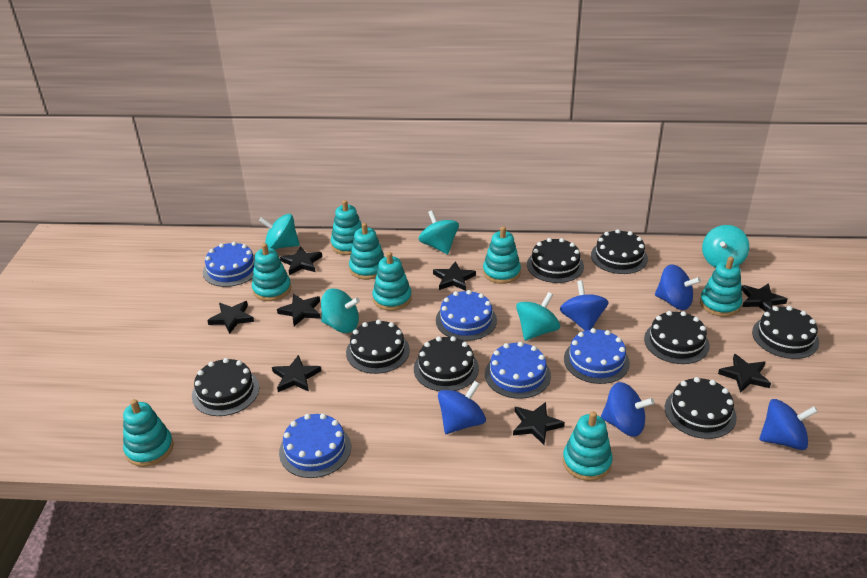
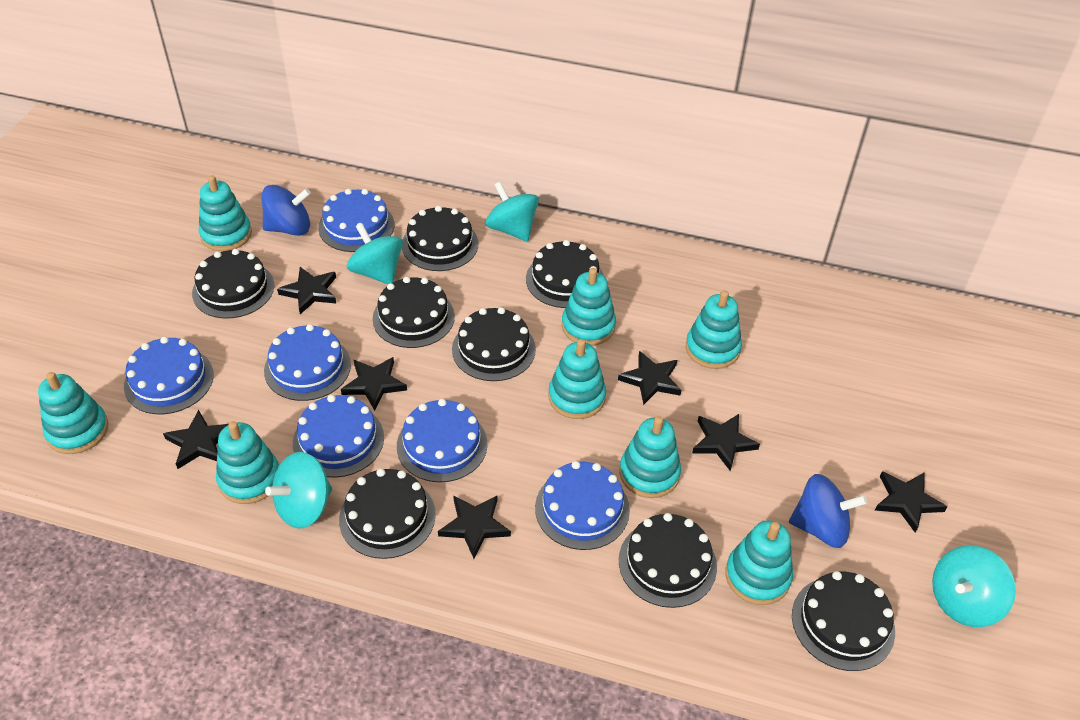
black star: [207,301,254,334] [272,355,321,392] [277,294,321,326] [280,246,322,275] [433,261,476,291] [513,402,565,445] [718,354,771,393] [741,283,788,312] = 8 -> [163,410,229,469] [277,267,336,314] [341,357,407,411] [438,495,511,559] [618,351,681,405] [692,414,760,471] [875,472,947,533] = 7
blue cake: [203,242,255,287] [279,413,351,478] [436,290,497,341] [485,342,551,399] [564,328,630,384] = 5 -> [124,337,214,414] [264,324,351,401] [293,395,384,478] [318,189,394,252] [397,399,487,482] [535,461,630,550] = 6
blue spinning top: [438,381,486,434] [560,280,609,331] [601,382,654,437] [655,264,701,310] [760,399,818,450] = 5 -> [261,185,311,236] [789,474,867,548] = 2
turquoise spinning top: [259,214,299,250] [321,288,360,333] [419,210,459,254] [516,292,560,341] [702,225,749,268] = 5 -> [265,452,332,529] [347,223,403,285] [485,182,539,242] [932,546,1016,627] = 4

